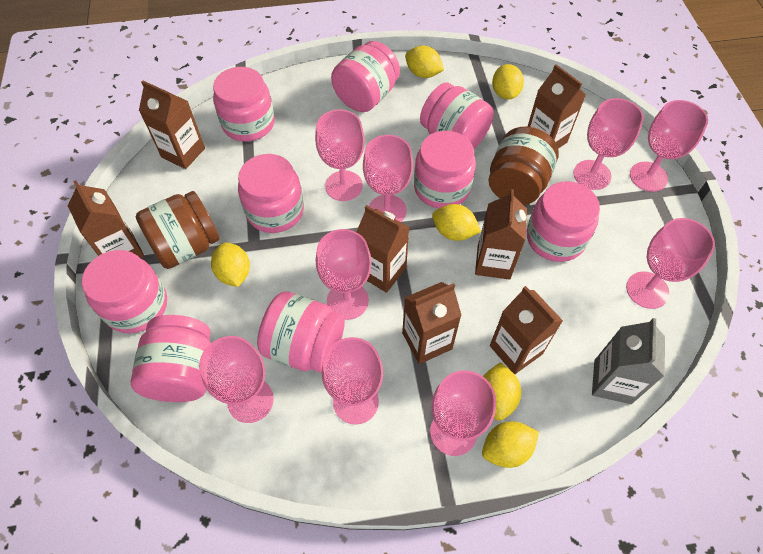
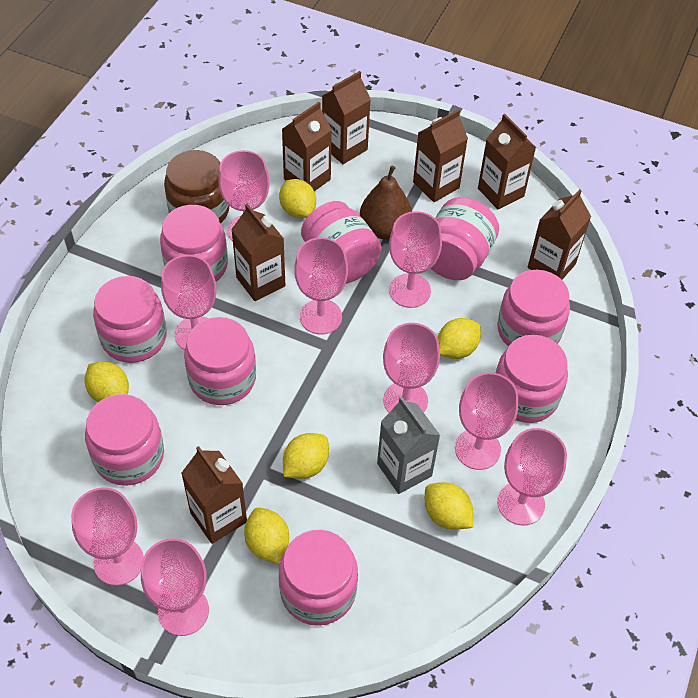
brown jar: [136,191,220,269] [488,127,559,205] = 2 -> [164,150,229,224] = 1
brown pear: none = 0 -> [360,166,412,240] = 1

